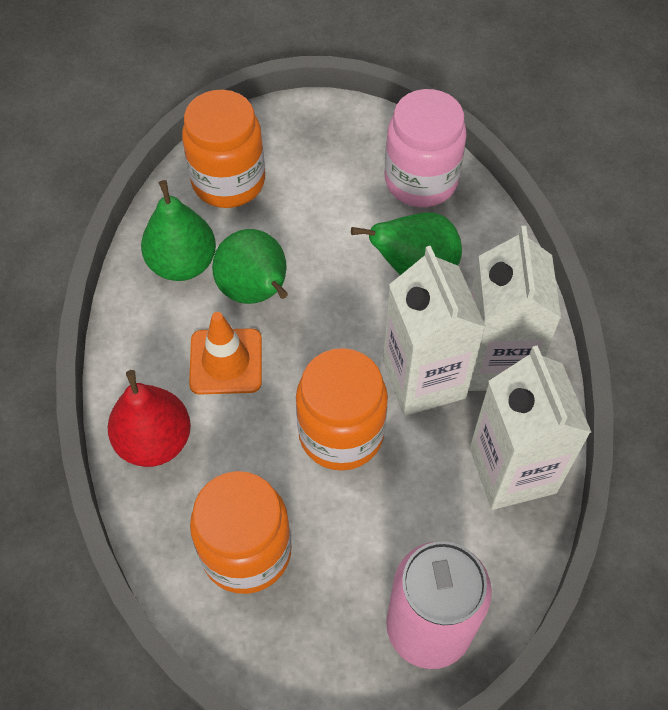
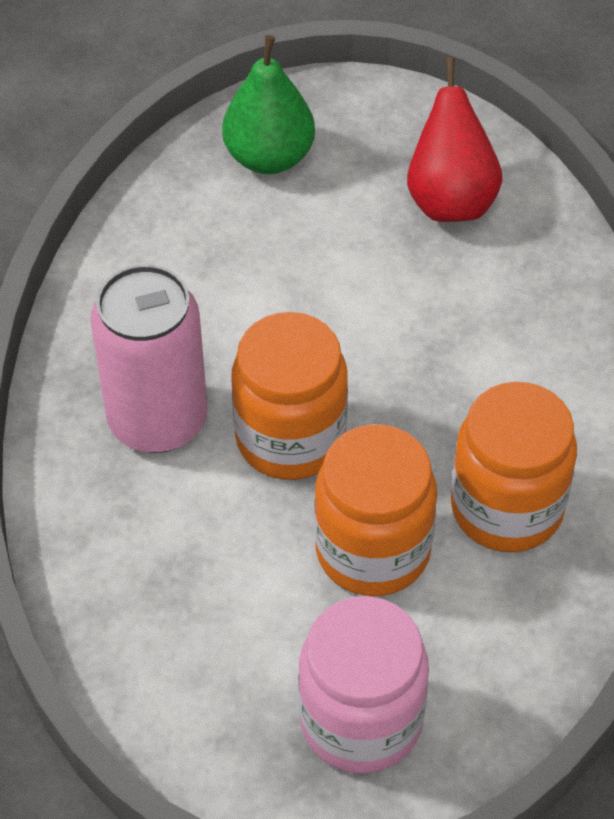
green pear: [141,180,216,281] [212,229,288,304] [351,212,462,275] = 3 -> [222,35,315,174] = 1
orange traffic cone: [189,312,262,395] = 1 -> none = 0
white carton: [383,246,486,416] [468,226,561,391] [470,345,591,510] = 3 -> none = 0

